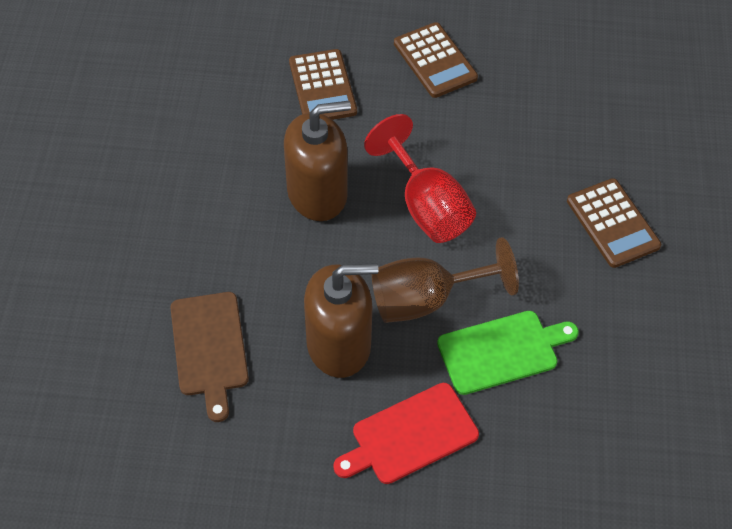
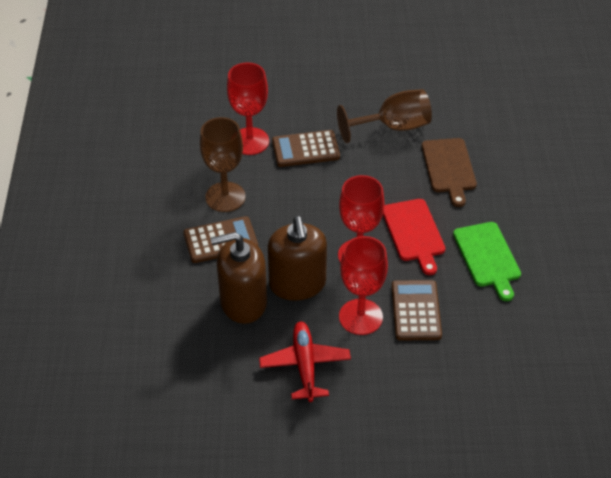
brown goblet: [372,237,519,323] = 1 -> [200,117,246,212] [337,89,432,143] = 2
red goblet: [364,114,476,243] = 1 -> [227,62,269,155] [338,175,385,263] [339,236,388,335] = 3
red plane: none = 0 -> [259,321,351,402] = 1

